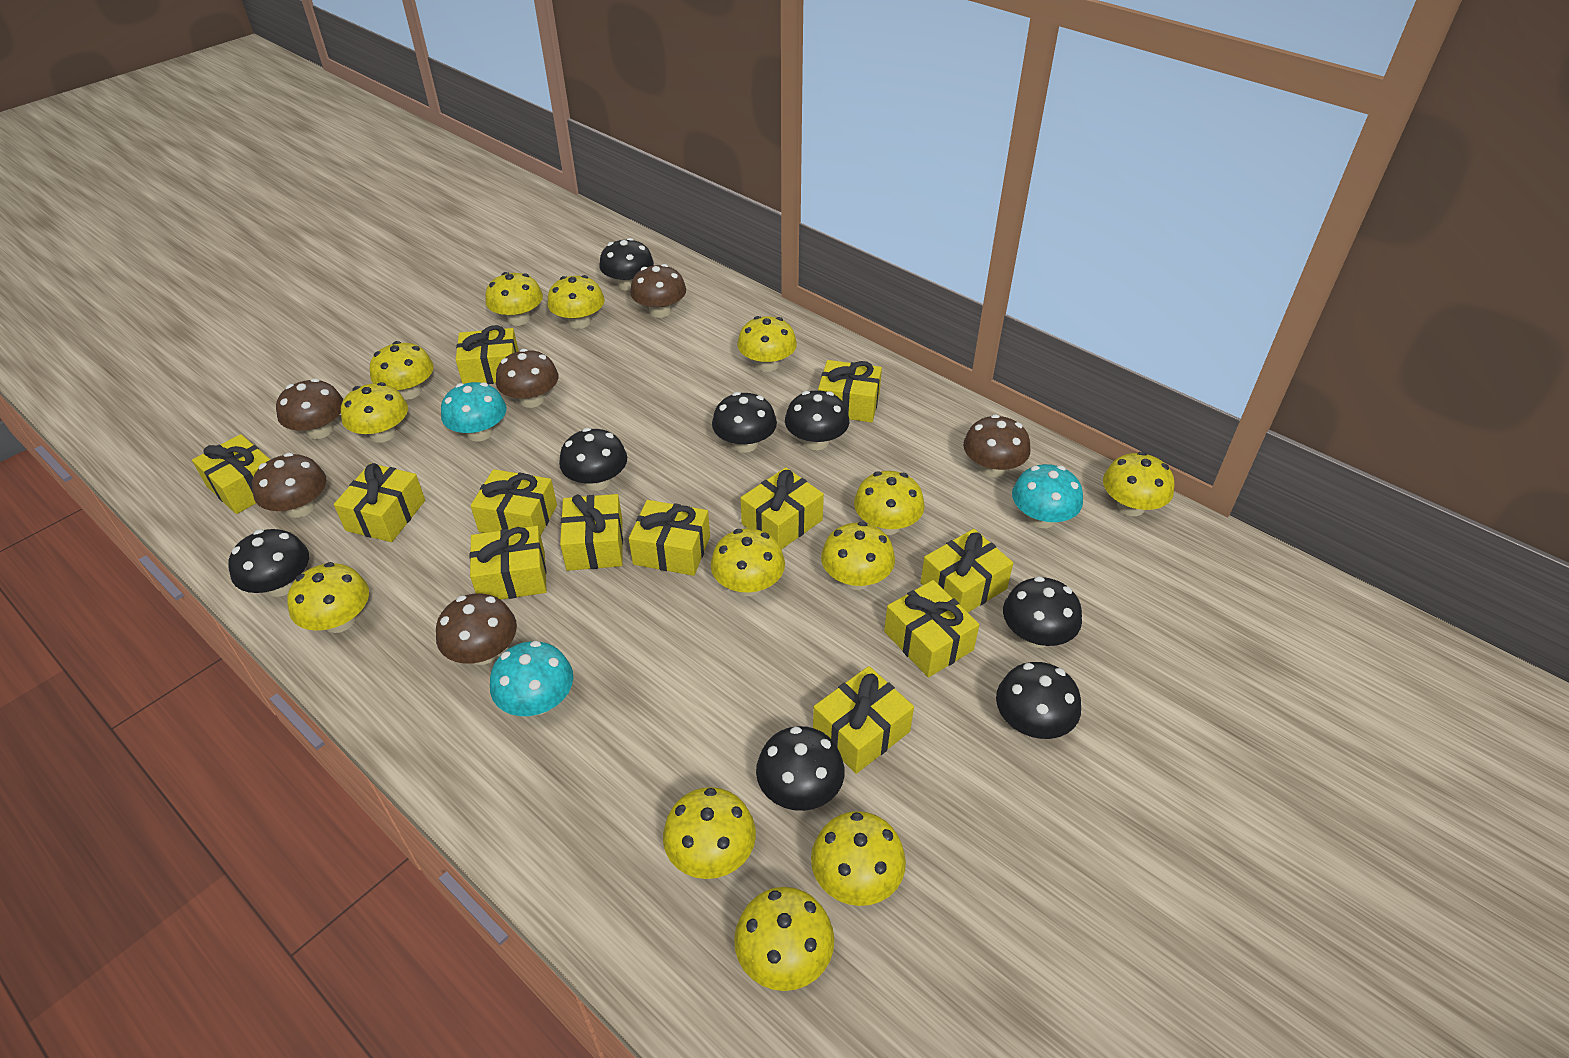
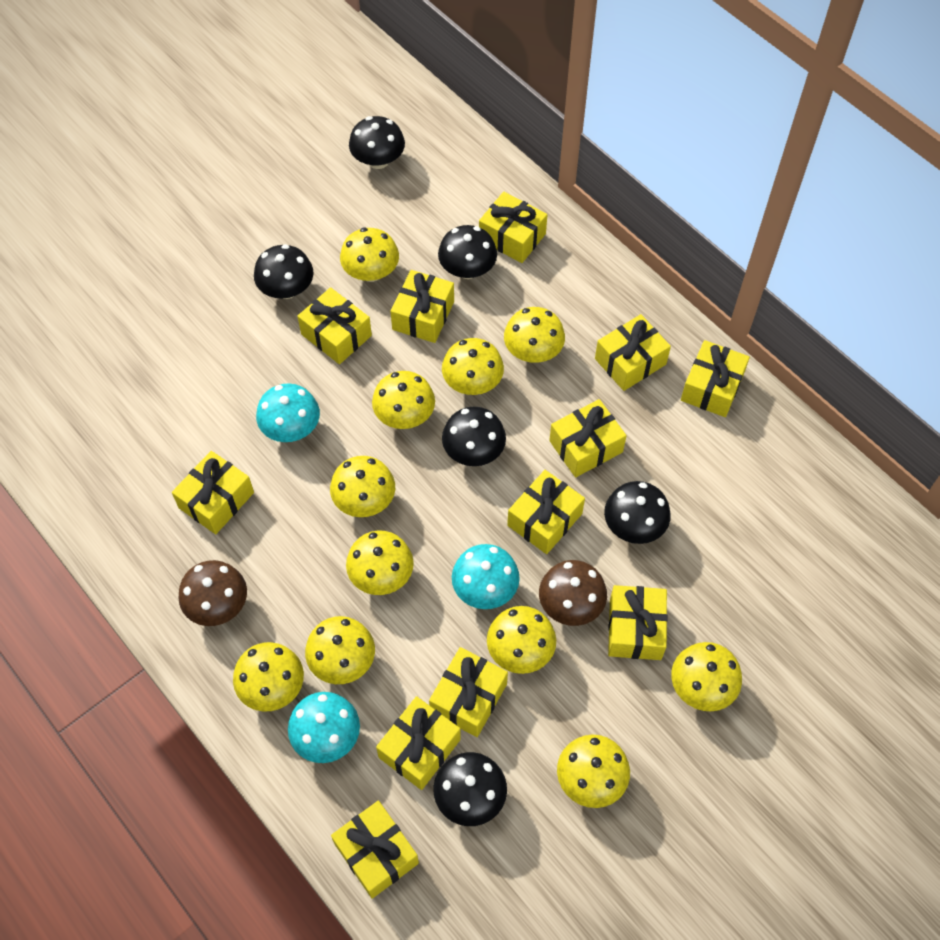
black mushroom: [228,529,309,597] [559,428,627,491] [599,238,654,291] [712,392,777,453] [756,726,845,811] [785,390,849,450] [996,662,1081,739] [1003,576,1082,648] = 8 -> [254,244,314,299] [349,116,405,169] [434,752,507,826] [438,225,497,279] [442,407,506,466] [604,481,671,544] = 6
brown mushroom: [252,453,326,518] [276,378,343,439] [436,593,517,665] [496,349,558,408] [630,264,686,318] [963,414,1031,477] = 6 -> [178,560,247,626] [539,560,607,626] = 2
yellow mushroom: [287,562,369,633] [341,382,408,443] [370,341,434,400] [485,272,543,326] [547,275,605,329] [663,787,756,879] [711,528,785,596] [734,887,834,991] [737,316,797,372] [811,811,906,906] [821,522,895,590] [854,471,925,535] [1103,452,1175,516] = 13 -> [233,642,304,712] [305,616,375,684] [330,456,395,517] [340,228,399,282] [346,530,414,595] [372,371,435,429] [442,338,504,395] [487,606,556,674] [504,307,565,363] [557,735,630,808] [671,642,742,711] = 11

